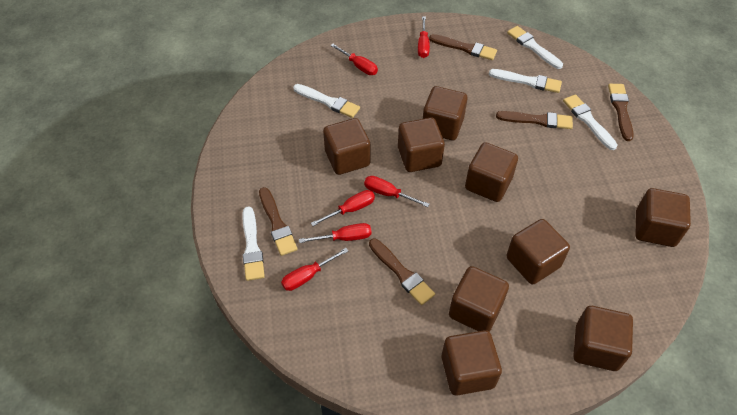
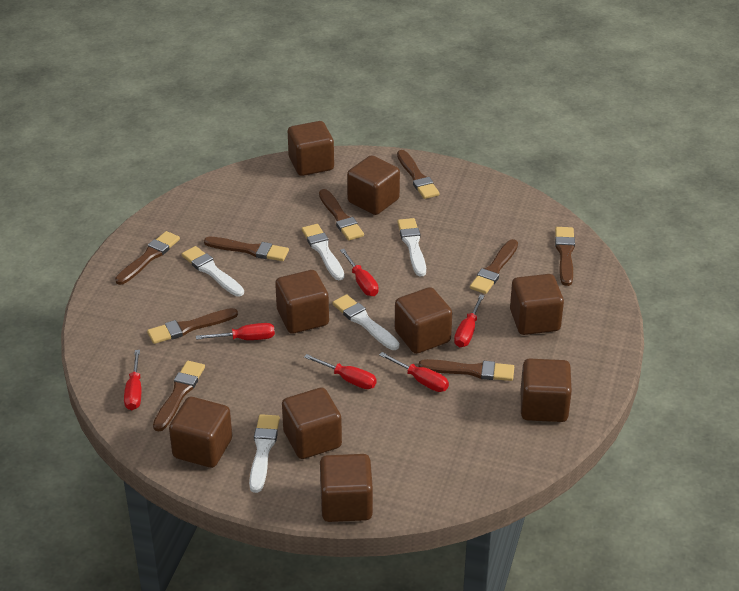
brown brush: [259,187,298,256] [369,239,435,305] [429,34,497,60] [496,111,573,129] [608,84,634,141] = 5 -> [115,231,180,285] [147,308,238,344] [153,361,205,432] [204,237,289,261] [319,189,364,241] [397,150,440,199] [419,359,514,381] [470,239,518,294] [555,227,575,286] = 9

